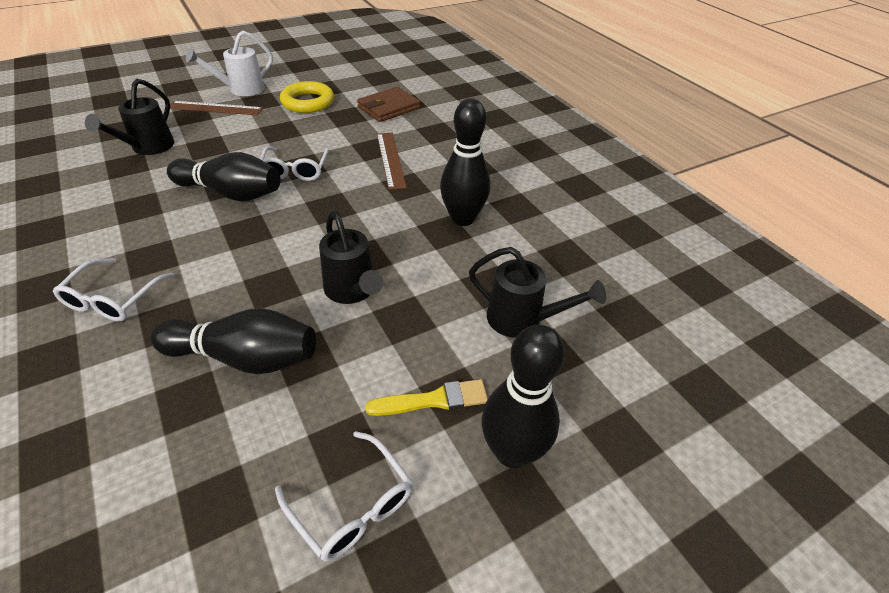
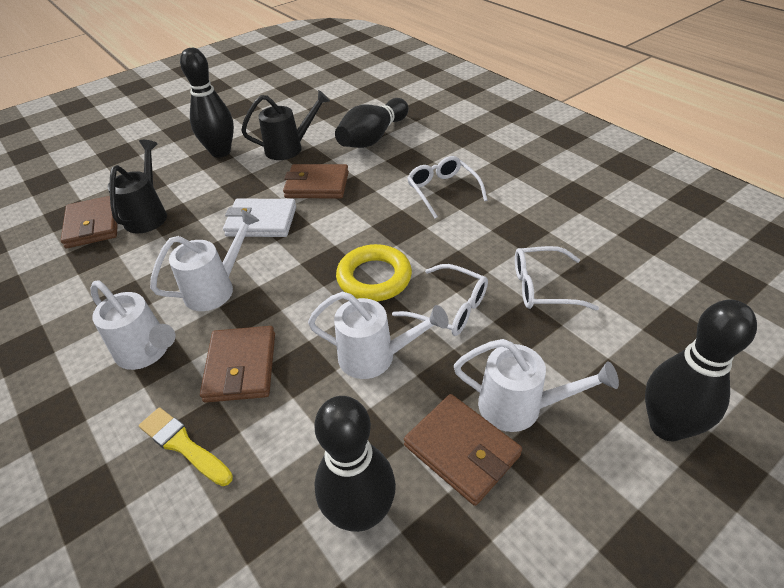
black watering can: [85,79,174,155] [319,210,383,304] [469,247,606,338] = 3 -> [108,140,167,233] [241,90,330,160] = 2
brown ruler: [170,101,263,115] [377,133,407,190] = 2 -> none = 0
brown wallet: [357,87,420,122] = 1 -> [61,196,118,248] [200,326,275,403] [283,164,349,199] [404,394,522,506] = 4
white wallet: none = 0 -> [223,199,296,237] = 1
white watering can: [186,31,273,96] = 1 -> [90,280,176,370] [150,210,260,311] [308,291,449,379] [454,339,619,432] = 4

